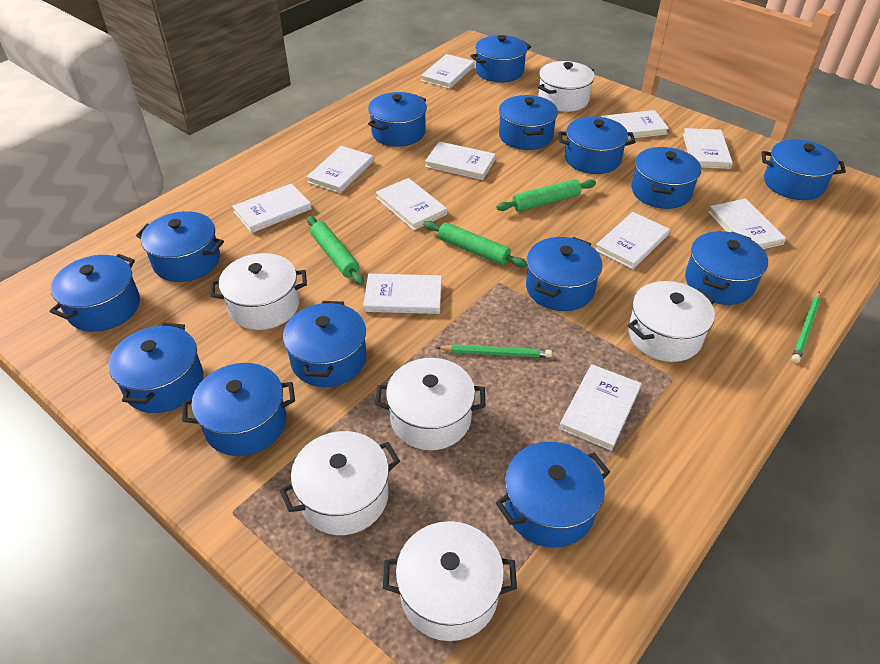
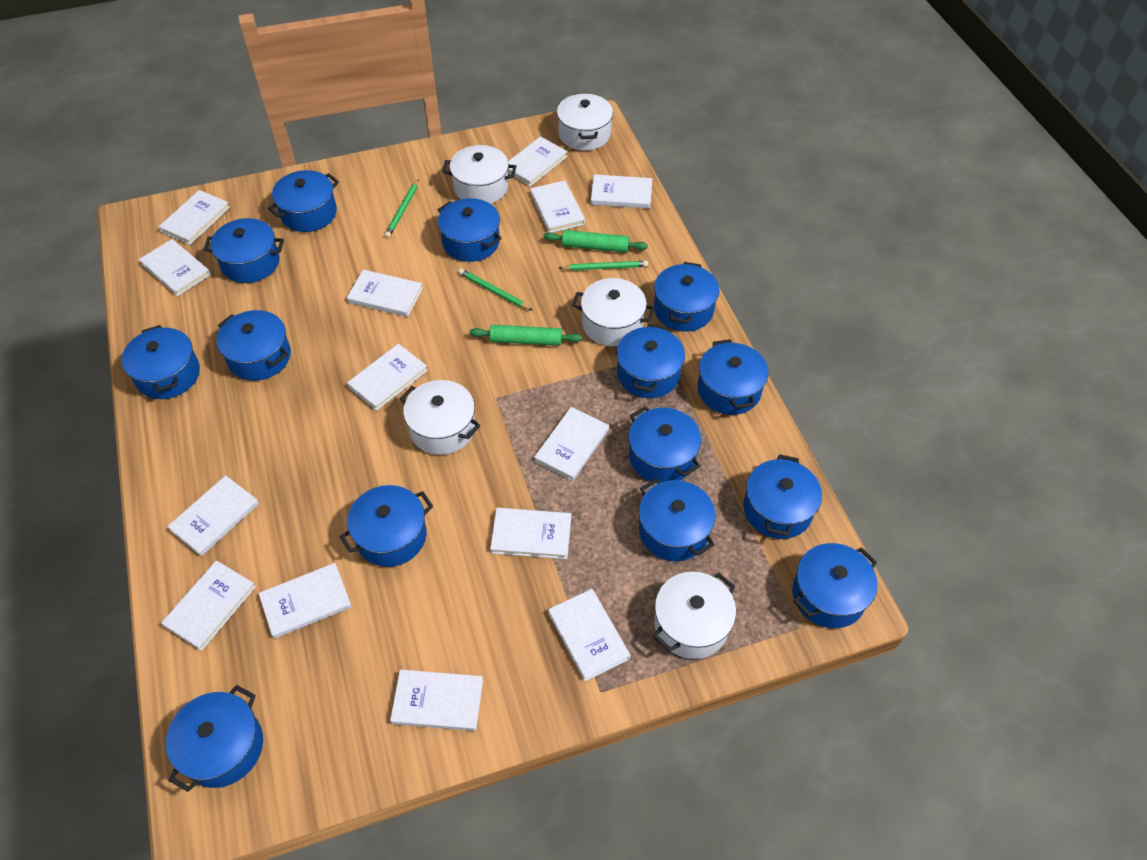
green pencil: [436,344,552,358] [792,292,821,363] = 2 -> [384,179,419,238] [459,269,532,310] [559,261,648,271] = 3
green rolling pin: [307,216,364,285] [423,221,527,268] [496,179,596,211] = 3 -> [470,325,582,346] [544,230,648,253] = 2
white book: [232,183,312,233] [307,146,374,193] [363,274,442,314] [376,178,447,230] [421,54,474,89] [425,141,496,180] [559,364,642,451] [595,212,670,269] [601,110,669,139] [683,128,733,169] [708,199,786,249] = 11 -> [139,239,211,296] [159,190,230,245] [161,560,256,651] [167,475,259,556] [259,563,352,639] [347,270,423,317] [347,344,428,411] [390,670,483,731] [490,508,571,559] [508,136,568,186] [530,180,585,233] [534,407,609,481] [548,589,631,681] [591,174,652,209] = 14
white pot: [210,253,307,330] [279,431,400,535] [375,358,485,450] [383,521,517,641] [538,61,595,112] [628,281,715,362] = 6 -> [400,380,481,455] [442,145,516,204] [557,93,613,151] [572,278,655,346] [653,572,736,659] = 5

